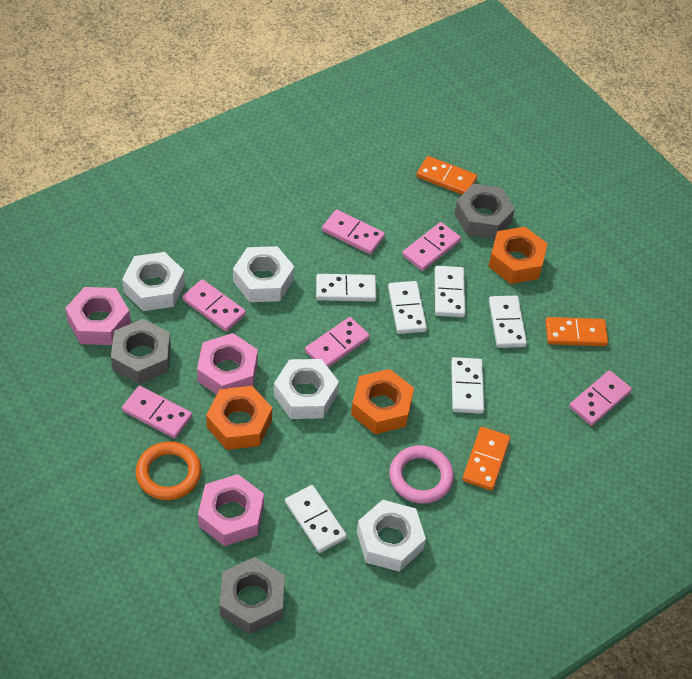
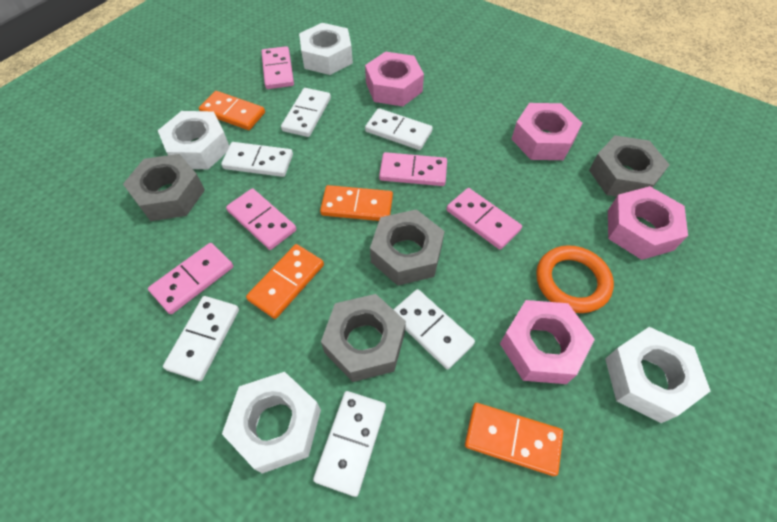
grey nut: [111,319,171,384] [220,557,285,634] [454,184,515,239] = 3 -> [123,154,205,221] [321,294,406,382] [370,209,445,286] [589,135,670,197] = 4
orange domino: [416,156,477,195] [462,427,511,491] [545,317,608,346] = 3 -> [199,91,265,130] [246,244,324,319] [320,185,393,221] [465,403,563,476] = 4
orange nut: [206,386,272,450] [351,369,414,434] [488,227,548,284] = 3 -> none = 0
pink domino: [122,386,192,438] [182,279,246,332] [305,317,370,367] [322,209,385,254] [402,222,461,271] [569,370,632,426] = 6 -> [148,243,233,314] [226,188,296,250] [261,46,294,89] [379,152,447,186] [447,188,522,250] = 5
pink nut: [65,287,131,345] [197,333,258,394] [198,474,264,546] = 3 -> [365,52,424,106] [500,300,595,384] [512,103,582,160] [608,186,688,260] = 4
pink ring: [390,445,454,504] = 1 -> none = 0

